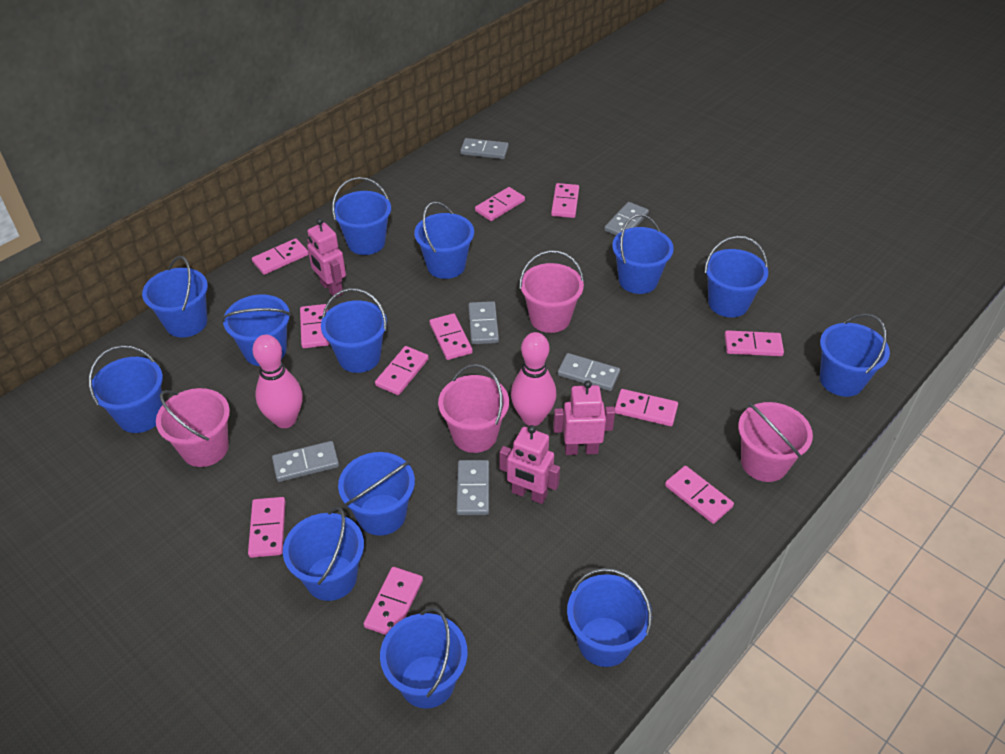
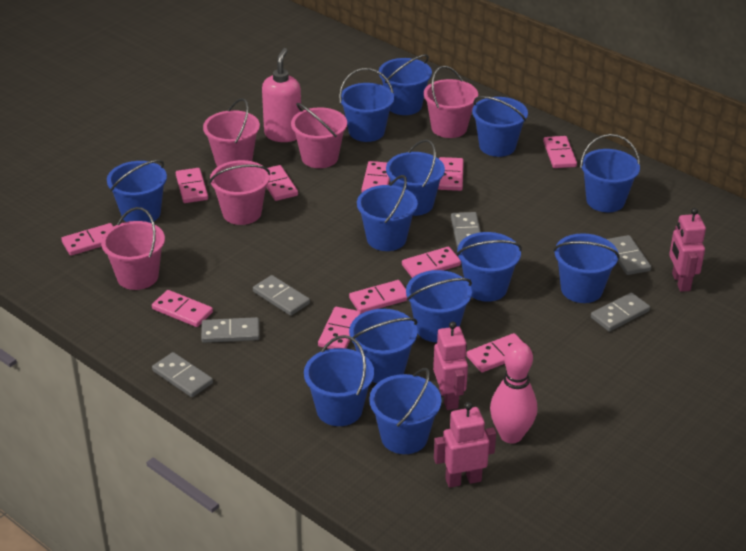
pink bowling pin: [253,335,303,428] [511,332,556,426] = 2 -> [490,342,537,444] = 1
pink bucket: [156,388,230,467] [438,364,509,453] [519,250,584,333] [738,402,813,482] = 4 -> [101,207,165,290] [203,98,260,167] [209,160,270,225] [291,103,347,168] [424,66,478,138] = 5
pink soap dispenser: none = 0 -> [262,48,301,142] = 1

